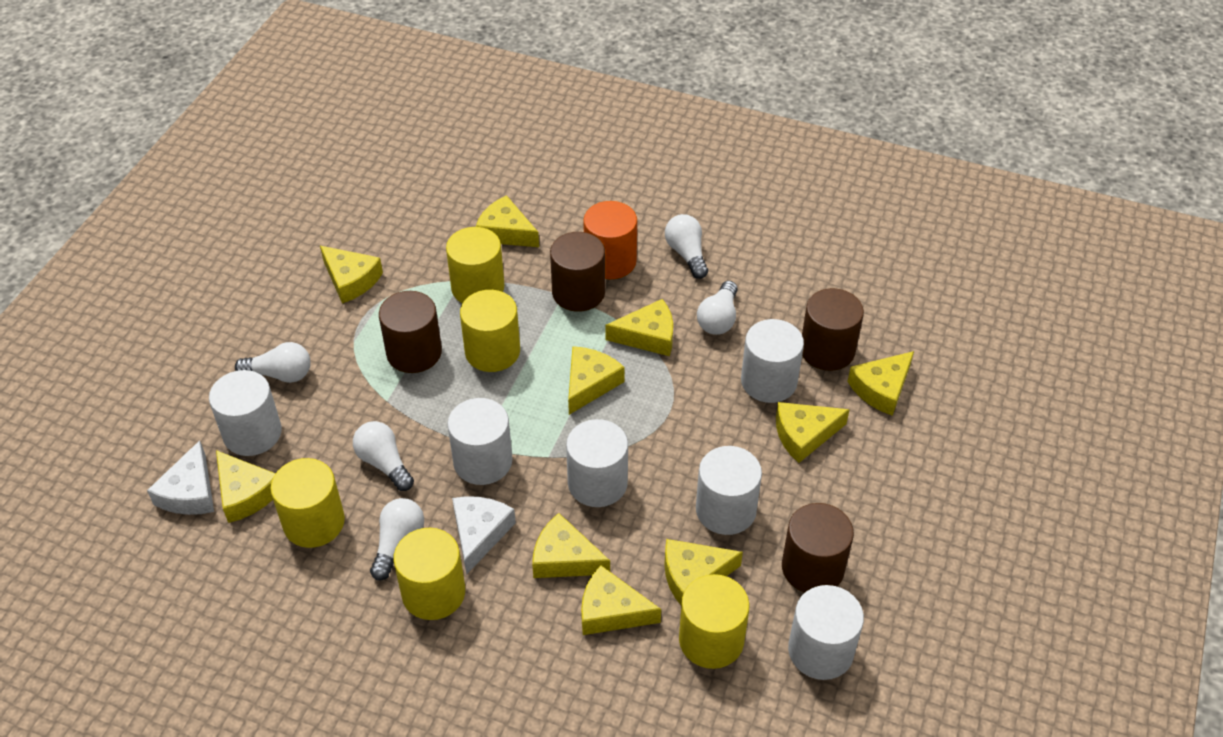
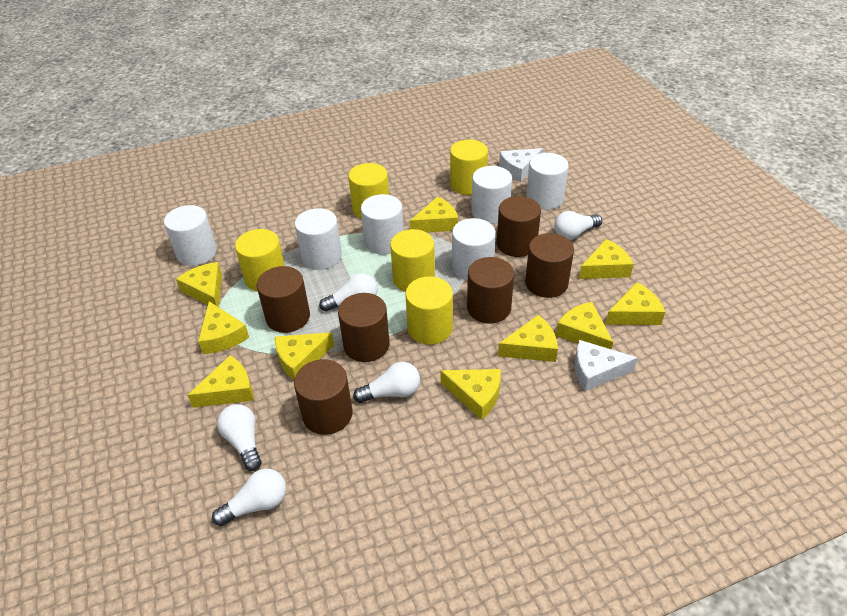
brown cylinder: [379,291,442,373] [550,232,605,312] [782,503,854,593] [802,288,864,371] = 4 -> [257,266,310,333] [294,359,353,435] [338,293,390,362] [467,257,514,324] [497,196,541,257] [525,233,574,298] = 6
orange cylinder: [583,201,637,279] = 1 -> none = 0

